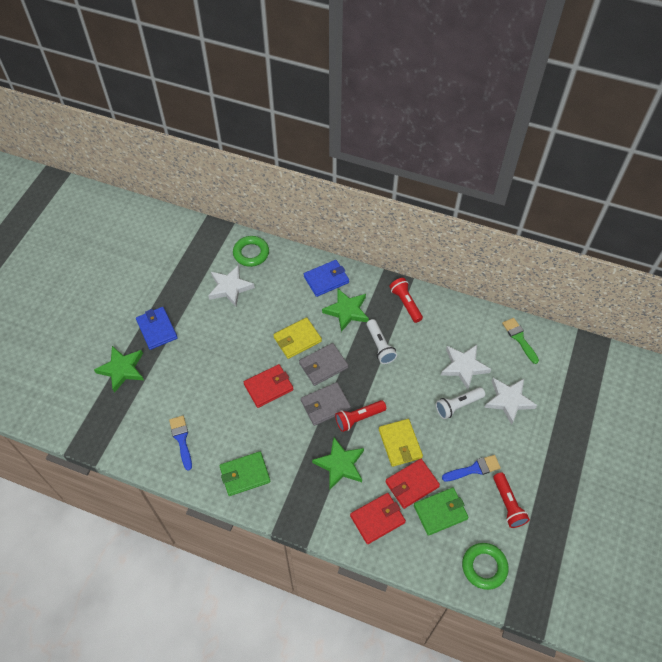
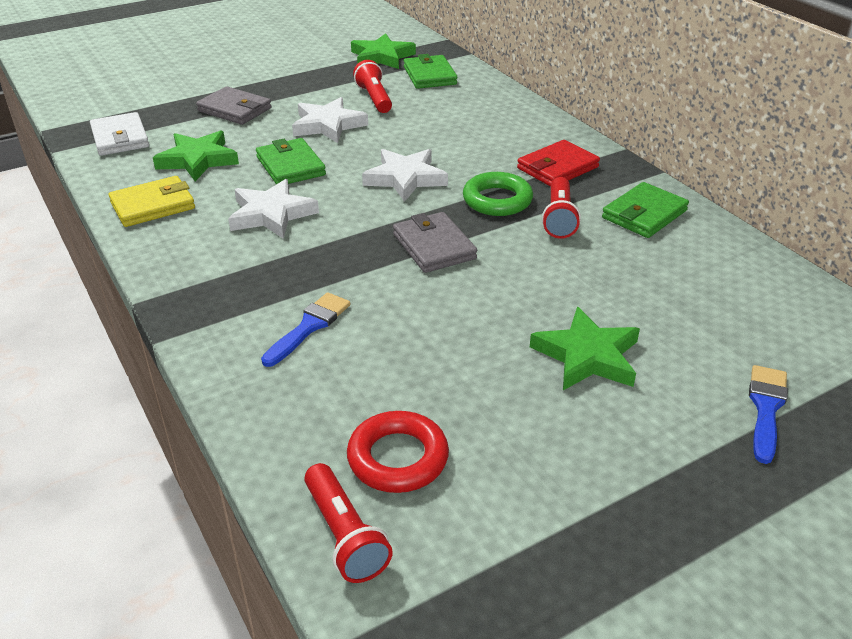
blue wallet: [136,307,178,350] [304,260,349,297] = 2 -> none = 0
green brush: [502,318,539,364] = 1 -> none = 0
green ring: [233,236,269,267] [462,543,509,590] = 2 -> [463,172,533,216] = 1
green wallet: [220,451,270,496] [414,488,469,536] = 2 -> [256,138,326,184] [404,54,457,89] [602,182,689,238] = 3
red ring: none = 0 -> [347,411,449,493] = 1
red wallet: [244,364,294,408] [350,493,406,544] [385,459,440,509] = 3 -> [517,140,600,187] = 1
white flashlight: [367,319,397,364] [436,387,485,419] = 2 -> none = 0
white wallet: none = 0 -> [90,112,149,156] = 1
yellow wallet: [273,317,322,359] [379,419,423,467] = 2 -> [109,176,195,227] = 1

